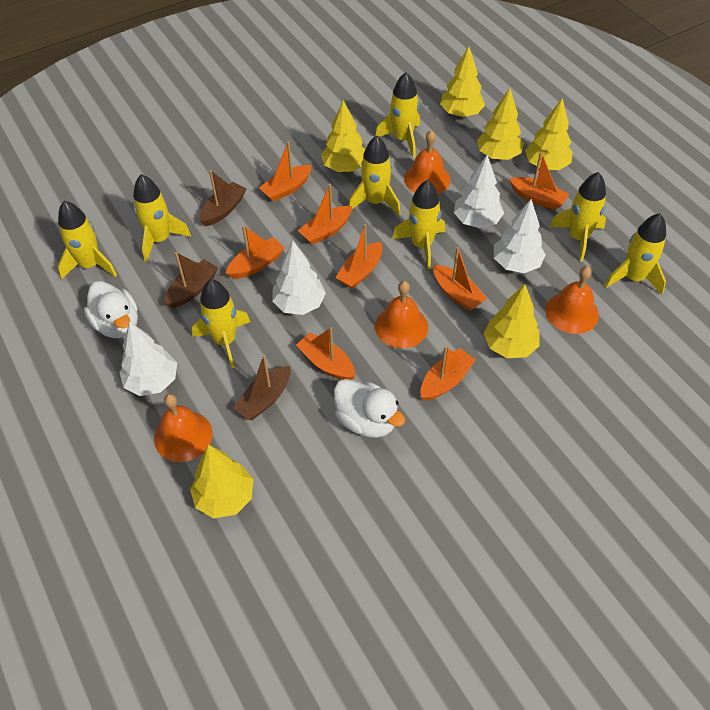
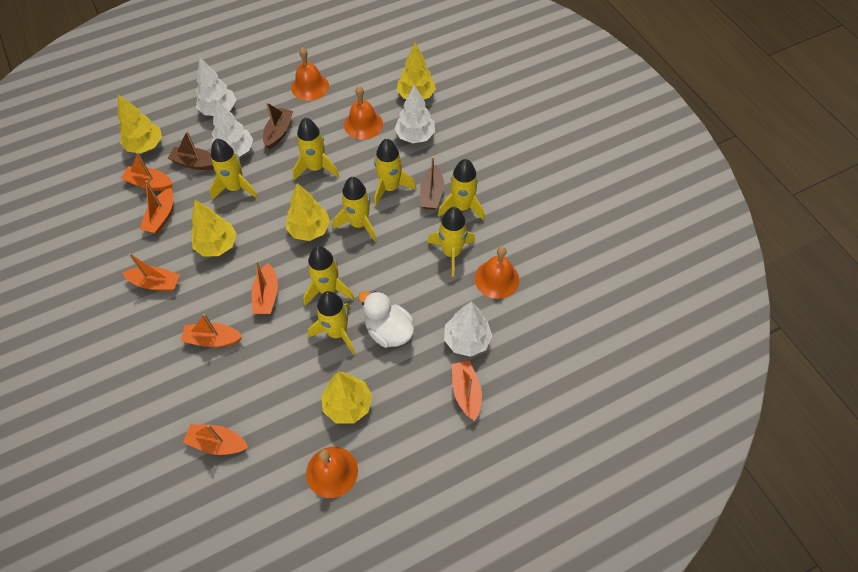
orange boat: [226,225,284,279] [259,141,312,202] [296,327,355,380] [298,184,352,245] [335,224,382,289] [420,346,476,401] [433,247,487,311] [509,152,569,210] = 8 -> [121,152,173,191] [123,253,180,291] [140,180,173,234] [181,314,243,347] [183,424,248,455] [252,261,278,314] [452,361,482,421] = 7
white duck: [84,281,138,338] [334,379,405,438] = 2 -> [358,291,414,348] = 1
yellow tree: [190,445,253,518] [321,100,365,172] [440,46,485,117] [477,88,524,160] [484,284,540,358] [525,98,573,170] = 6 -> [118,94,162,153] [191,200,237,257] [286,183,330,241] [321,372,372,424] [397,43,436,99] = 5

